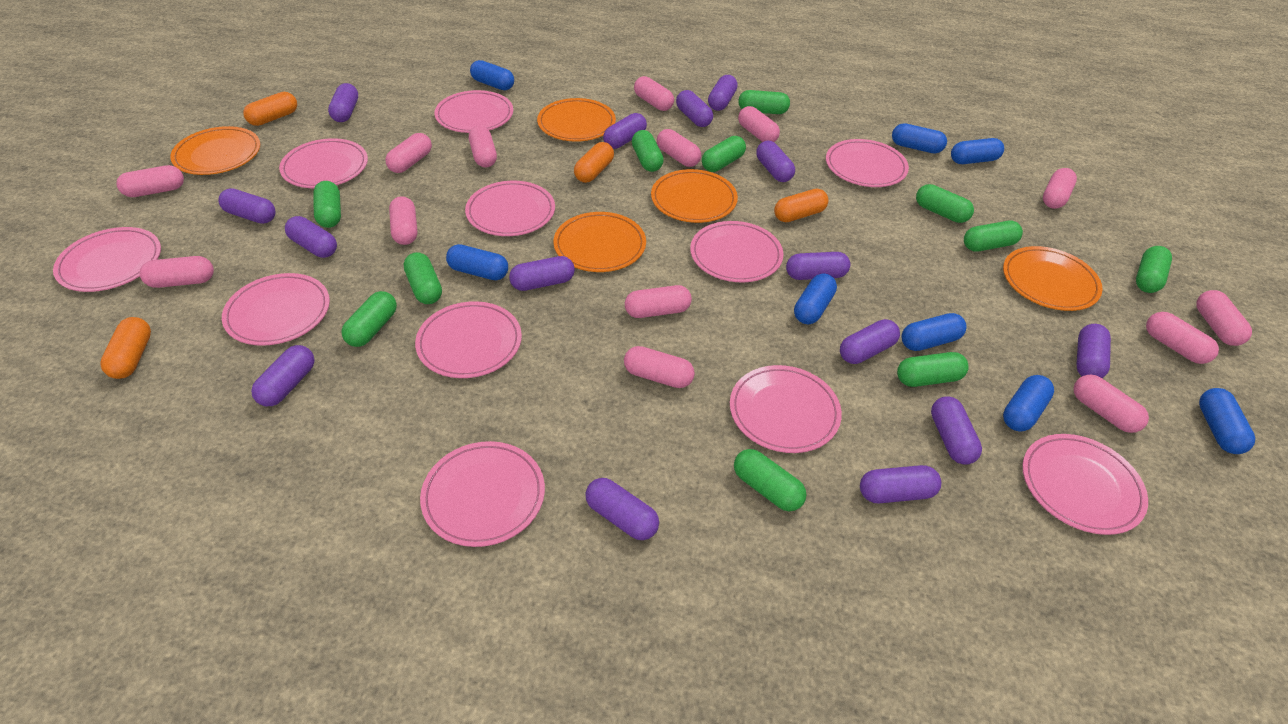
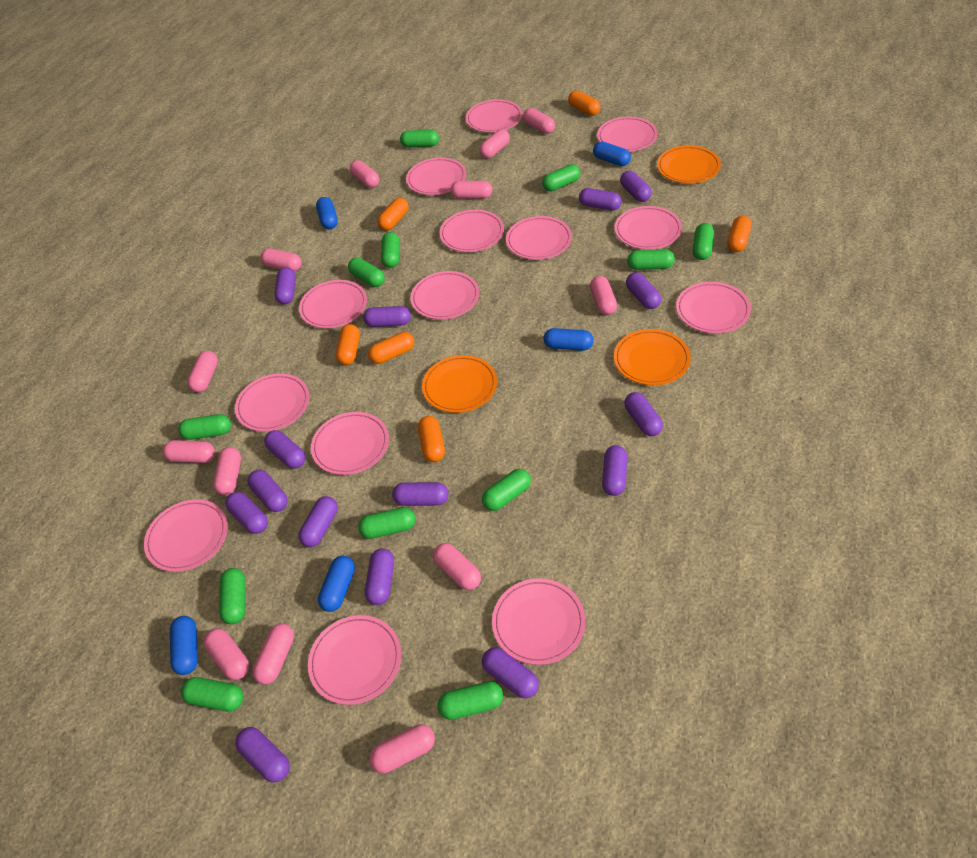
blue capsule: [446,244,508,280] [470,60,514,90] [794,274,837,324] [892,123,947,154] [902,313,967,351] [951,138,1004,164] [1003,375,1054,432] [1199,388,1255,454] = 8 -> [170,616,198,675] [316,197,338,229] [318,556,355,612] [543,328,594,351] [593,141,631,166] = 5
green capsule: [313,181,341,228] [341,291,397,347] [404,252,442,304] [632,130,664,172] [702,136,746,172] [734,449,807,511] [738,90,790,114] [897,352,969,387] [916,184,974,223] [964,221,1023,252] [1136,246,1172,293] = 11 -> [178,414,231,440] [181,677,243,711] [219,568,245,624] [348,257,385,287] [358,507,416,539] [381,232,400,268] [400,130,439,148] [437,681,503,720] [482,469,531,511] [542,164,580,192] [627,249,675,270] [693,223,714,260] = 12
orange capsule: [100,317,151,379] [243,92,297,126] [574,142,614,183] [774,189,829,222] = 4 -> [336,324,360,365] [368,332,414,364] [377,198,409,231] [418,416,445,462] [568,91,600,116] [727,216,752,252] = 6
orange plate: [170,126,260,175] [537,98,616,142] [553,212,646,272] [651,169,738,223] [1003,246,1103,311] = 5 -> [422,355,497,413] [614,329,691,385] [657,145,721,184] = 3
pink capsule: [116,165,184,197] [140,256,214,288] [385,133,432,173] [389,196,417,245] [469,126,497,167] [624,346,695,388] [625,285,692,318] [634,76,674,111] [657,129,701,167] [738,106,780,142] [1043,168,1077,209] [1073,375,1149,433] [1146,312,1219,364] [1196,290,1252,346] = 14 -> [163,440,215,463] [187,351,218,392] [204,628,249,680] [213,447,241,495] [252,623,294,684] [261,248,302,271] [350,160,379,188] [369,724,435,773] [433,543,481,590] [451,181,492,199] [479,129,510,158] [523,108,555,134] [590,276,617,315] = 13
pink plate: [53,227,161,292] [222,273,330,346] [279,138,368,188] [415,301,522,378] [420,441,545,547] [434,90,513,133] [465,181,555,236] [690,221,783,283] [730,365,842,453] [826,139,909,187] [1022,434,1148,535] = 11 -> [144,499,228,572] [235,373,309,432] [299,280,367,328] [308,615,401,705] [311,412,389,475] [406,157,466,195] [411,271,479,320] [439,210,504,252] [466,99,522,132] [492,578,586,665] [506,216,572,260] [597,117,658,152] [615,206,682,250] [676,282,751,333] = 14

